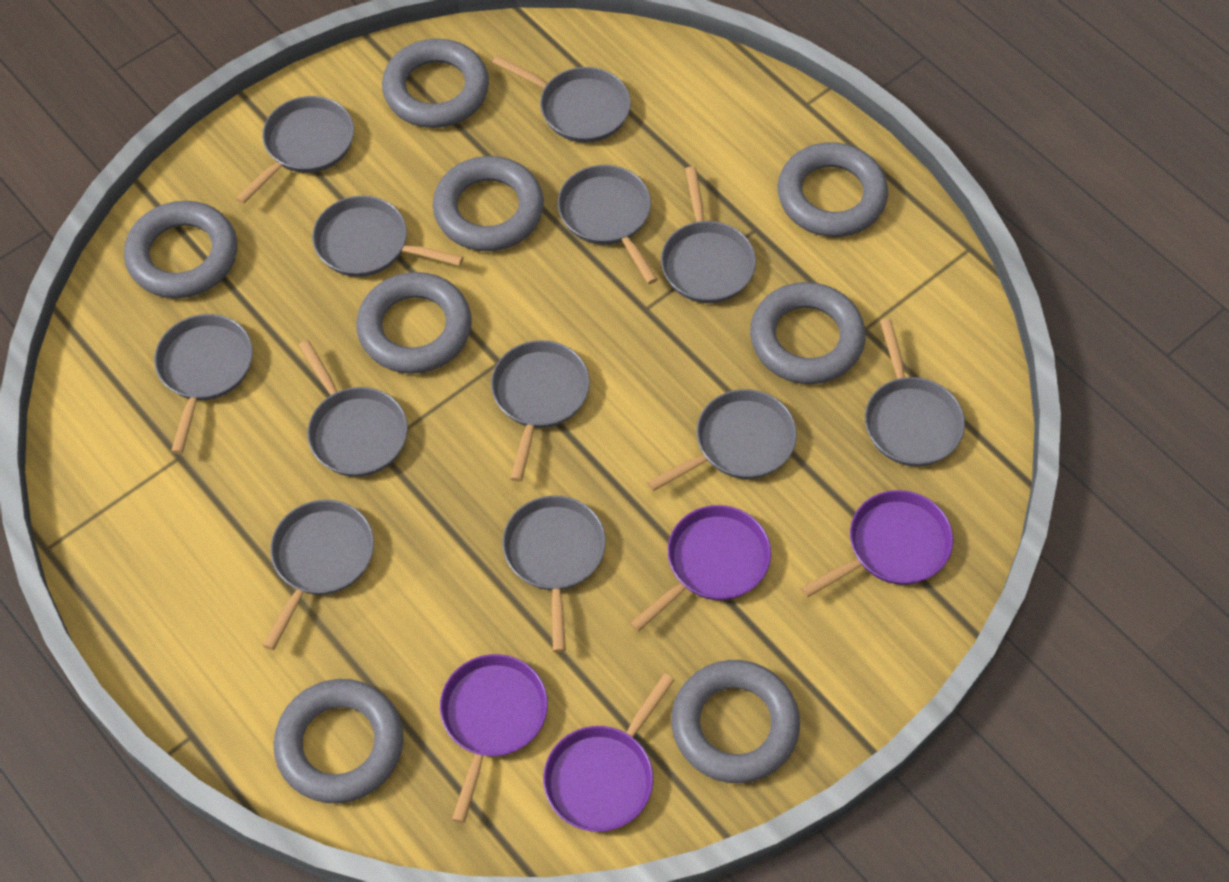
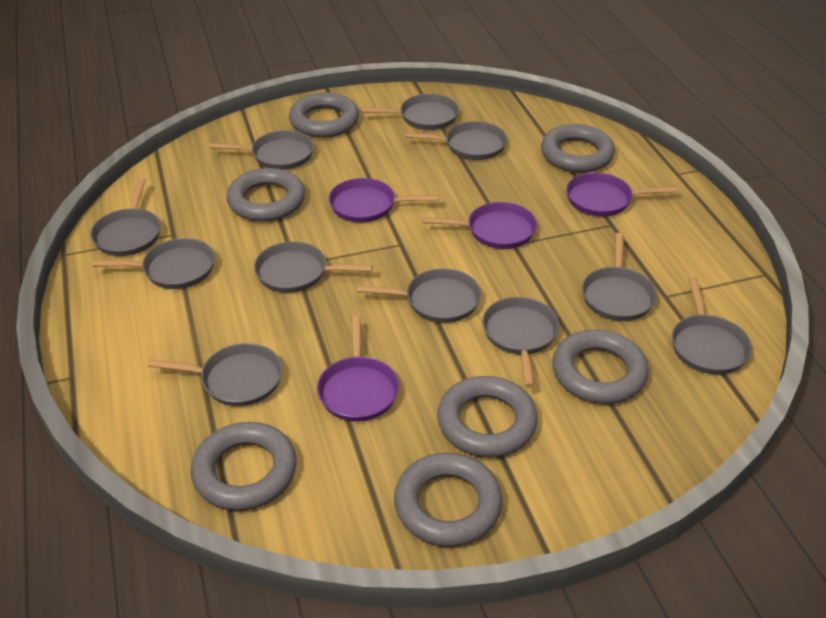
grey pan: [154,314,253,454] [235,96,354,204] [263,500,374,650] [298,340,408,477] [312,196,463,277] [491,340,590,482] [492,55,631,143] [502,495,606,652] [558,165,658,284] [647,389,797,491] [661,167,756,303] [865,319,965,466] = 12 -> [90,178,161,256] [92,238,215,289] [147,343,282,406] [210,130,314,170] [254,241,373,293] [357,268,481,323] [361,94,459,130] [405,121,507,160] [482,297,559,388] [582,233,657,321] [672,277,752,375] = 11
grey ring: [124,201,237,298] [273,679,404,804] [356,272,472,374] [382,39,489,128] [433,156,544,251] [671,660,800,783] [750,282,866,384] [778,142,888,237] = 8 -> [191,422,297,511] [226,168,305,222] [289,92,359,138] [394,453,502,547] [437,376,538,458] [541,124,615,173] [552,330,649,404] = 7

